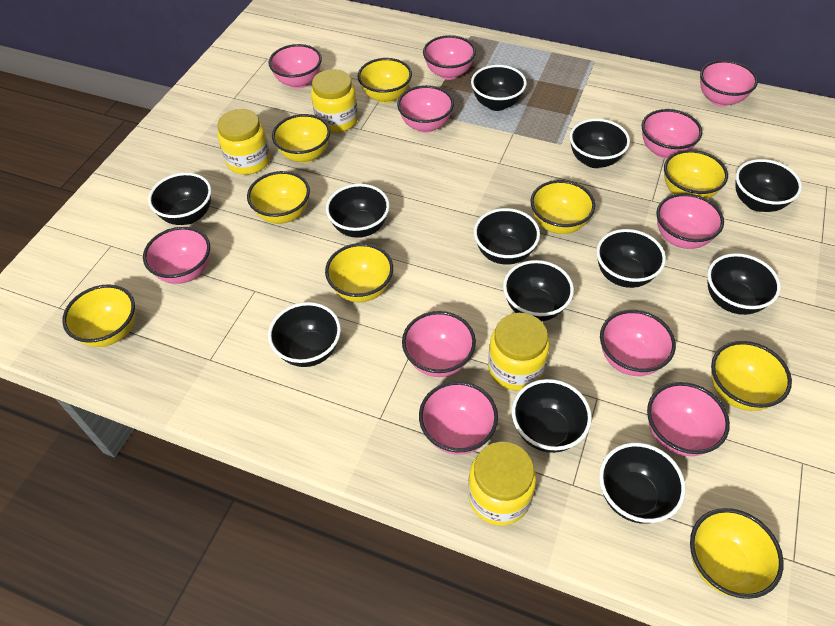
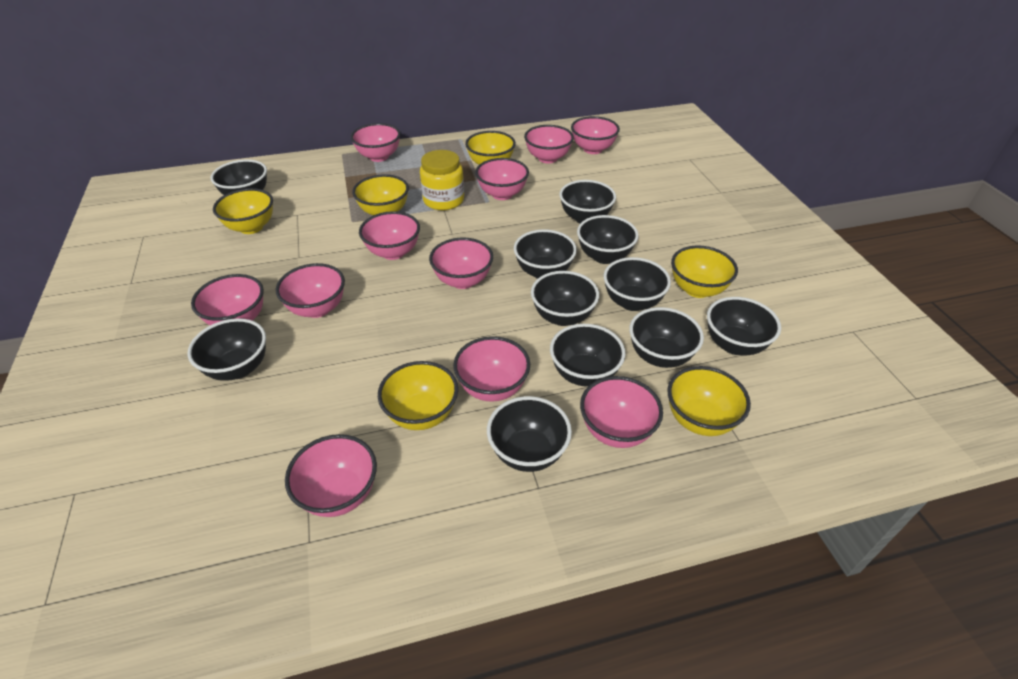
black bowl: [148,173,211,225] [268,302,341,367] [326,184,390,238] [471,65,526,111] [474,208,540,265] [503,260,574,321] [512,379,592,453] [570,118,630,168] [596,229,666,288] [599,443,685,524] [707,253,781,315] [736,159,802,212] = 12 -> [187,318,266,381] [210,160,267,195] [487,396,572,472] [514,229,577,279] [531,271,599,326] [550,324,626,387] [559,180,616,223] [577,215,639,264] [604,257,671,311] [629,307,704,368] [707,297,781,355] = 11
yellow bowl: [62,284,135,347] [247,171,310,224] [272,114,330,163] [325,243,393,302] [358,58,412,103] [530,180,595,234] [664,150,728,199] [690,508,784,599] [711,341,792,411] = 9 -> [213,188,273,234] [352,174,409,215] [378,361,458,430] [465,131,516,165] [667,366,751,436] [671,246,738,298] = 6
yellow jar: [217,109,270,175] [311,69,358,133] [468,442,536,526] [488,313,549,391] = 4 -> [420,150,464,210] = 1

